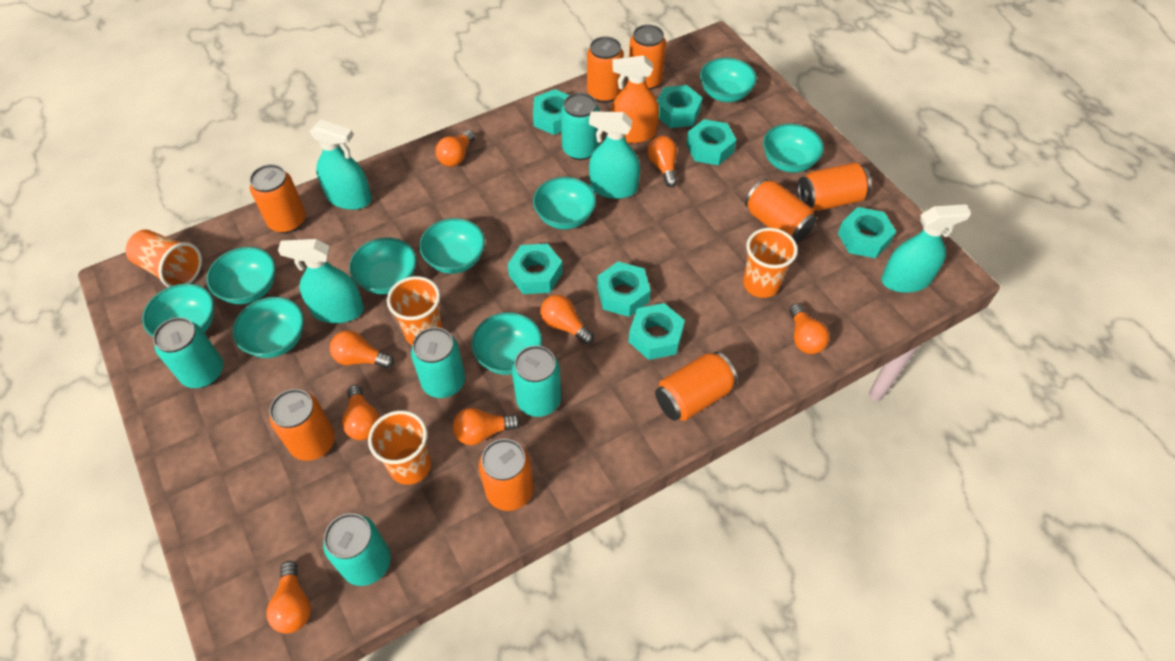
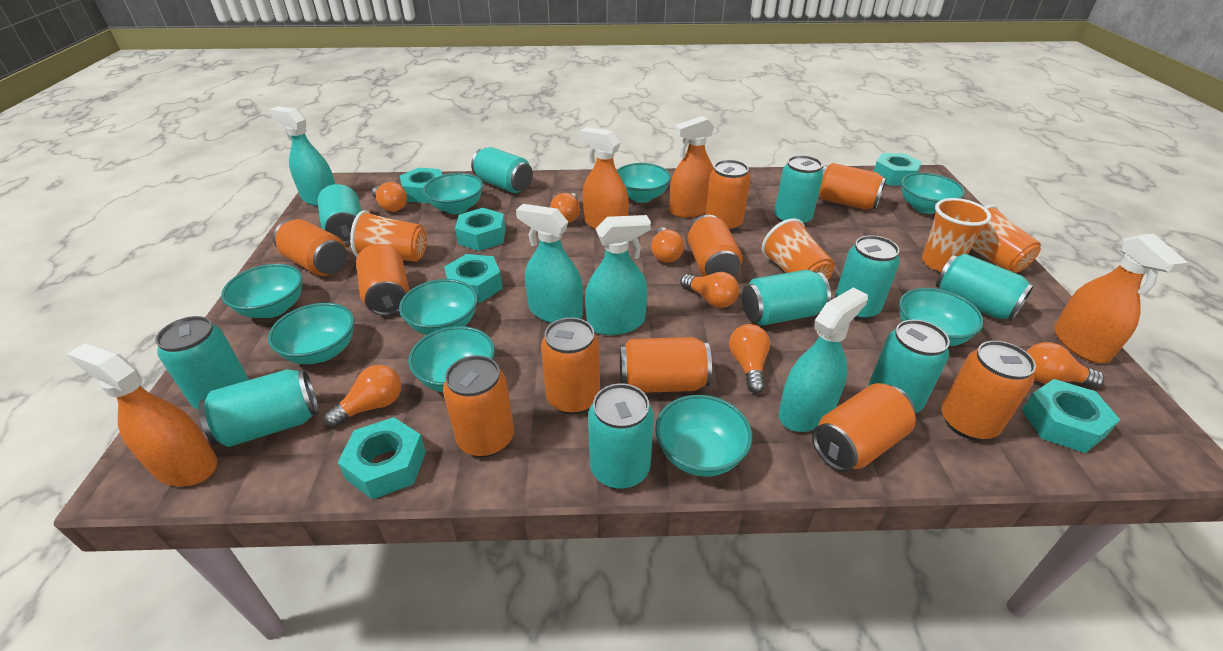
orange can: [249,164,306,233] [270,389,335,461] [479,439,534,511] [587,37,624,103] [629,24,666,90] [655,352,738,421] [745,179,817,243] [797,163,871,211] = 8 -> [273,219,347,276] [356,244,409,316] [443,355,514,457] [541,317,600,414] [620,337,712,393] [688,215,743,277] [705,160,750,232] [812,383,916,472] [819,163,886,210] [941,341,1036,441] = 10
orange light bulb: [266,561,311,633] [330,331,394,368] [342,385,380,440] [435,130,475,167] [453,408,521,445] [540,295,594,344] [647,136,677,187] [789,304,829,354] = 8 -> [323,365,401,427] [372,182,407,212] [550,193,580,223] [651,227,684,263] [680,272,739,308] [729,324,770,393] [1026,342,1104,387] = 7
orange spray bottle: [611,55,659,143] = 1 -> [67,343,217,486] [580,127,629,230] [669,116,714,218] [1054,234,1188,363] = 4
turquoise can: [153,317,223,388] [323,513,391,586] [411,327,465,398] [512,346,561,417] [561,93,600,160] = 5 -> [155,316,249,409] [198,369,319,447] [317,184,362,244] [471,147,533,193] [588,384,654,489] [742,270,831,326] [775,155,823,225] [835,235,900,320] [868,320,950,413] [936,254,1034,321] = 10
turquoise nut: [507,244,563,294] [533,89,569,135] [597,262,651,317] [629,303,685,360] [657,85,703,128] [686,119,736,165] [838,207,896,258] = 7 -> [338,417,426,500] [400,168,442,203] [444,254,503,302] [455,208,506,251] [874,153,922,186] [1022,379,1120,453] = 6

